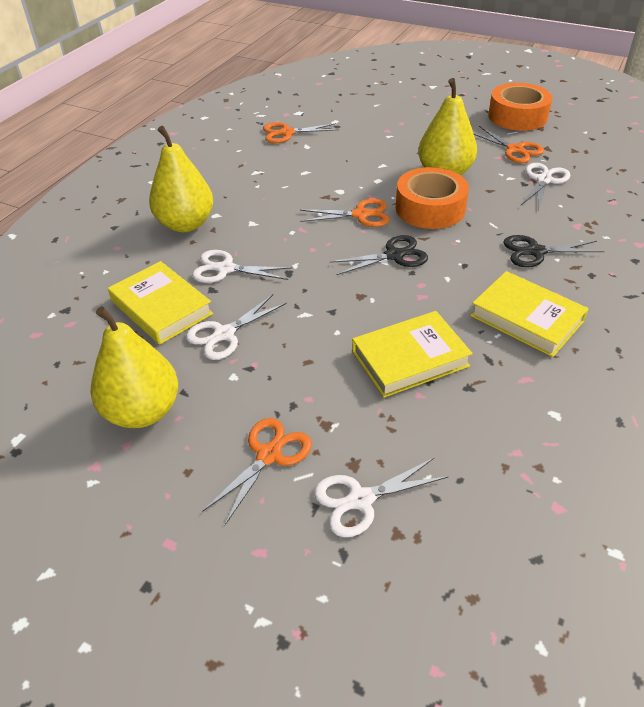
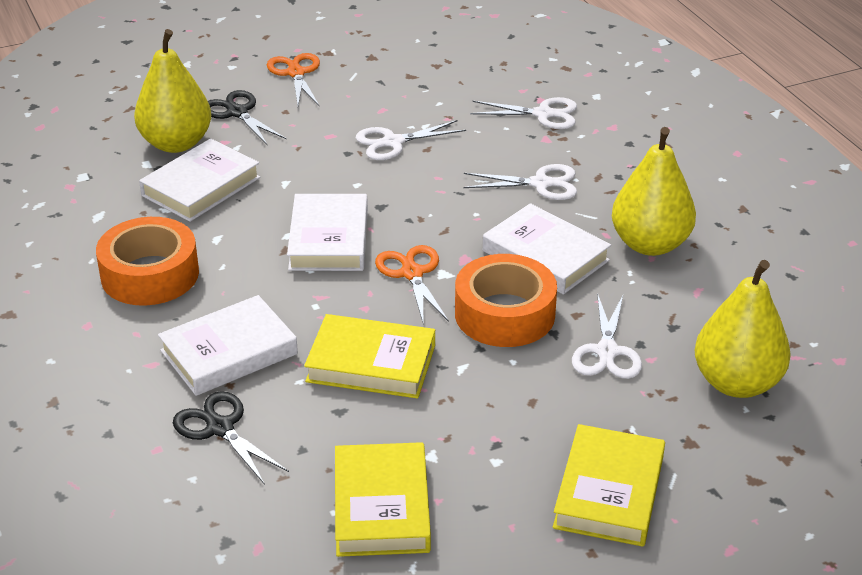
orange scissors: [202,418,312,526] [263,122,339,143] [300,199,389,227] [473,126,544,163] = 4 -> [267,53,320,106] [375,245,449,326] = 2
white book: none = 0 -> [139,139,261,222] [158,295,298,396] [287,194,368,271] [483,203,611,295] = 4

